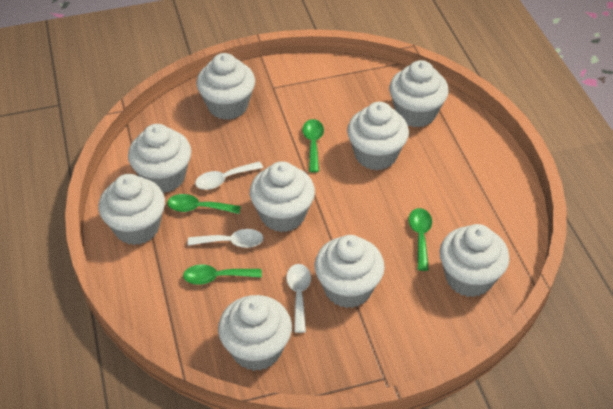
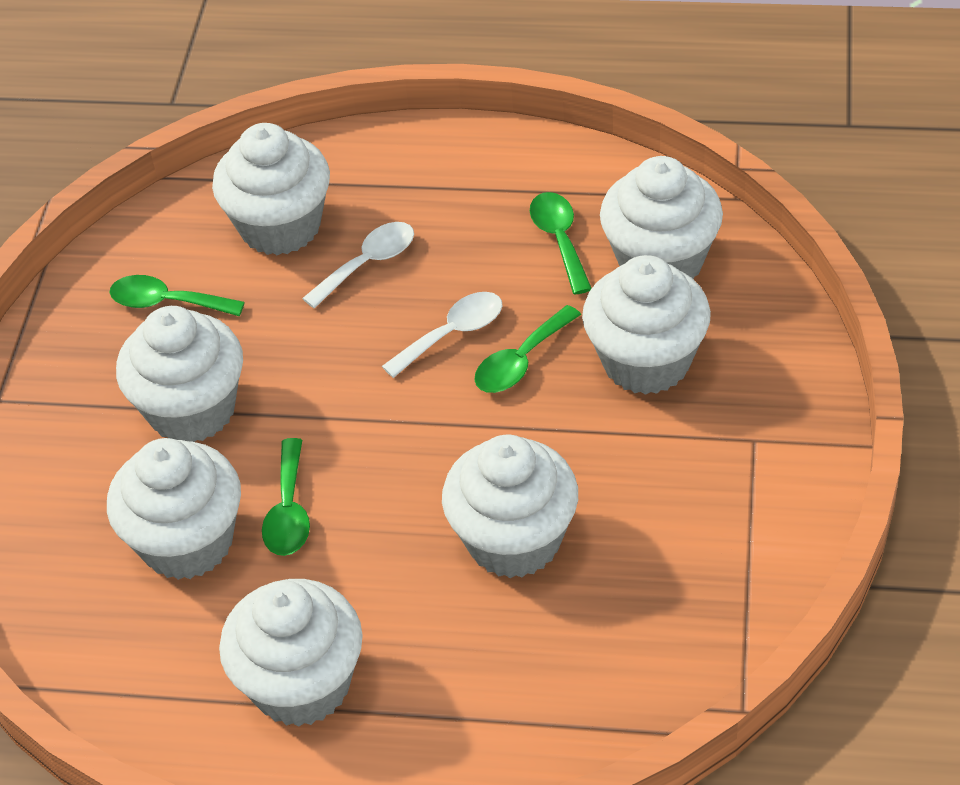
white cupcake: [98,174,165,245] [128,124,191,193] [196,53,255,120] [218,295,292,371] [250,161,315,232] [314,235,385,308] [347,102,409,170] [389,60,449,128] [440,224,510,297] = 9 -> [107,438,241,580] [116,306,243,442] [212,123,330,255] [219,579,363,727] [442,435,578,578] [582,255,711,395] [600,156,723,279] = 7
white spoon: [188,229,263,248] [195,161,263,190] [286,264,311,333] = 3 -> [302,222,414,308] [382,292,502,378] = 2

